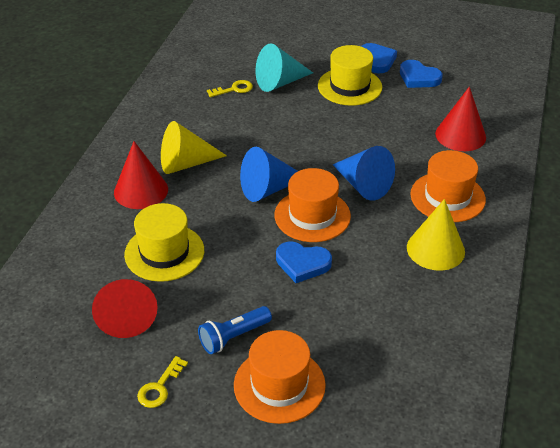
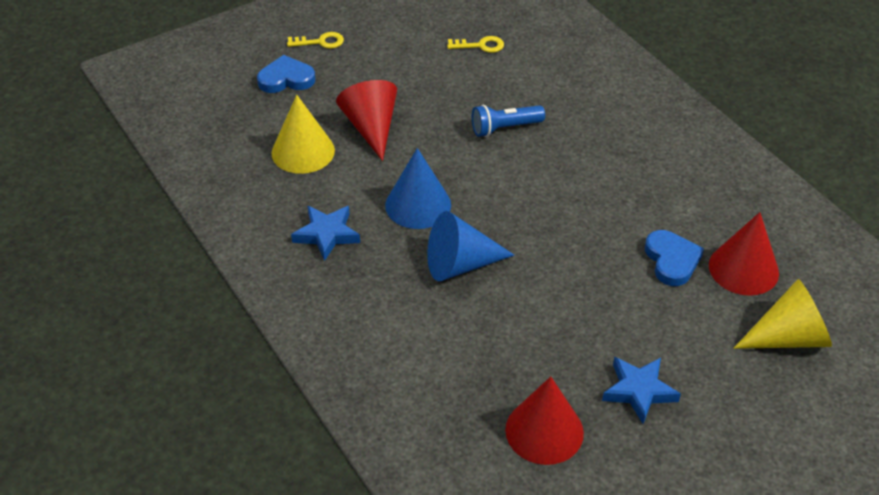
blue heart: [276,242,332,283] [361,43,397,73] [400,60,443,88] = 3 -> [257,55,315,93] [645,230,704,286] = 2
blue star: none = 0 -> [291,206,360,261] [602,357,681,424] = 2
orange hat: [234,330,326,424] [275,168,351,242] [410,150,486,222] = 3 -> none = 0
turquoise cone: [256,43,313,92] = 1 -> none = 0
yellow hat: [124,203,204,282] [318,45,382,106] = 2 -> none = 0

